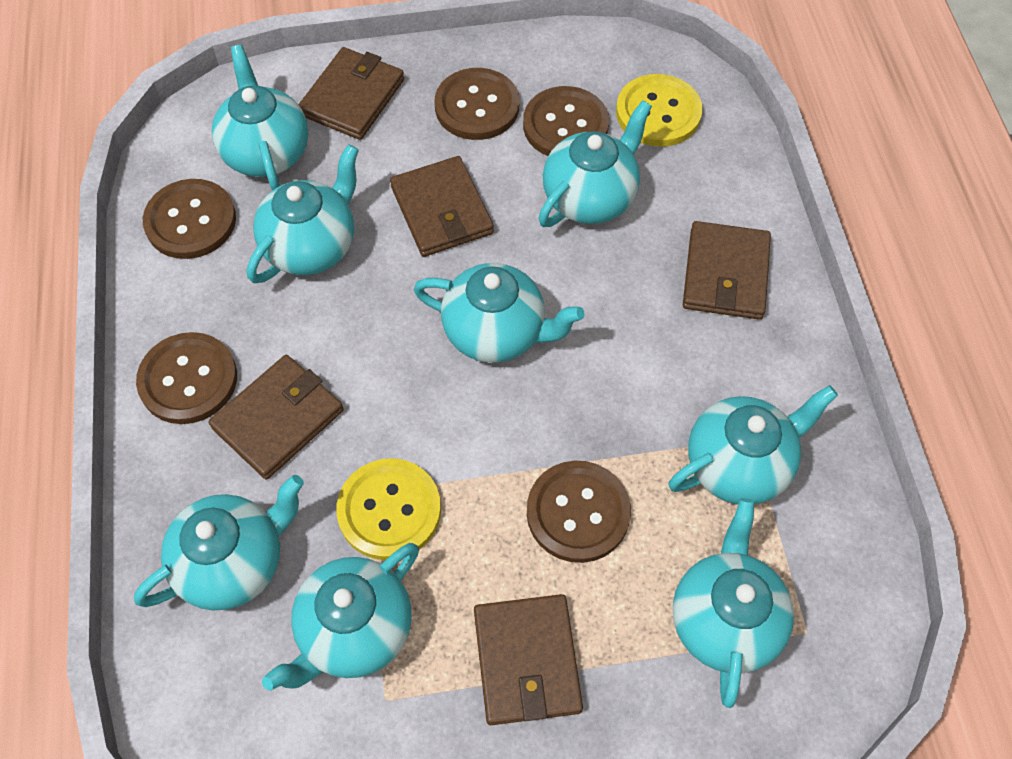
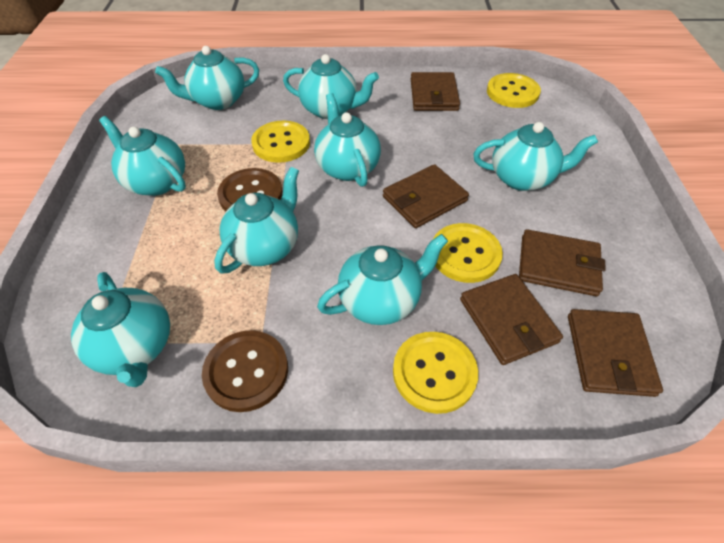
brown button: [136,332,237,424] [143,179,236,259] [435,68,519,140] [523,86,609,156] [527,461,631,563] = 5 -> [202,330,288,412] [217,168,282,211] = 2
yellow button: [336,458,441,560] [616,74,703,147] = 2 -> [251,121,310,163] [393,332,478,414] [433,223,503,283] [487,73,541,108] = 4

